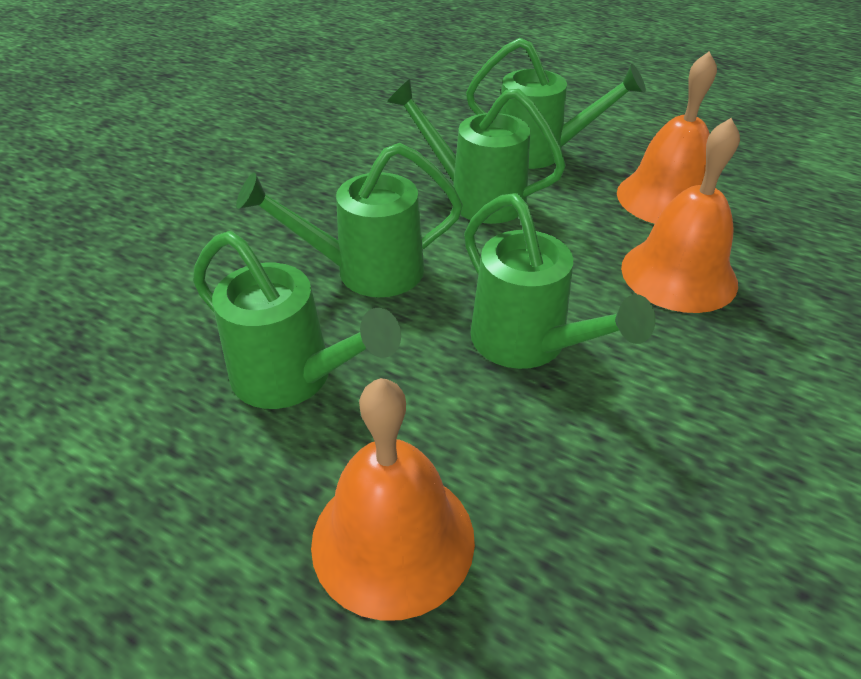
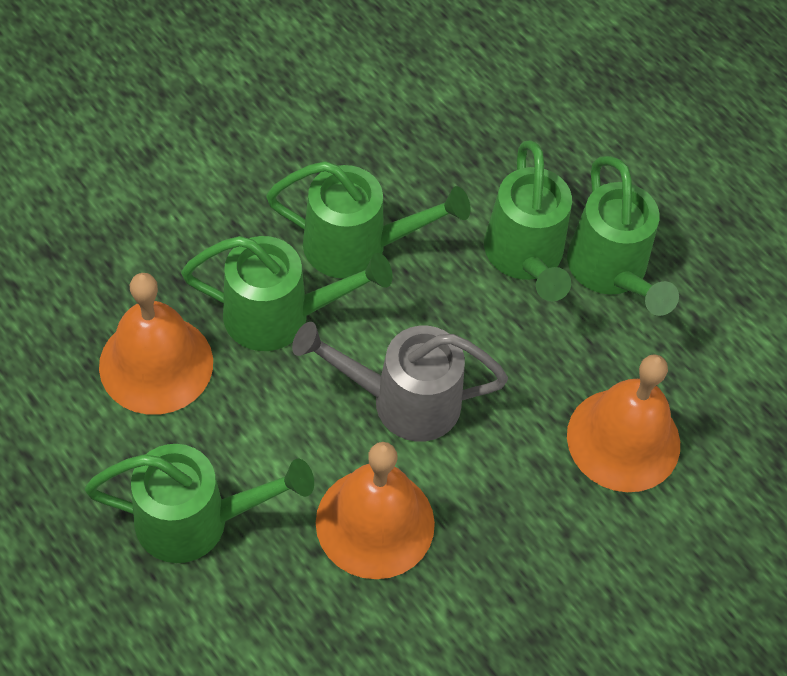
grey watering can: none = 0 -> [292,322,508,442] = 1

